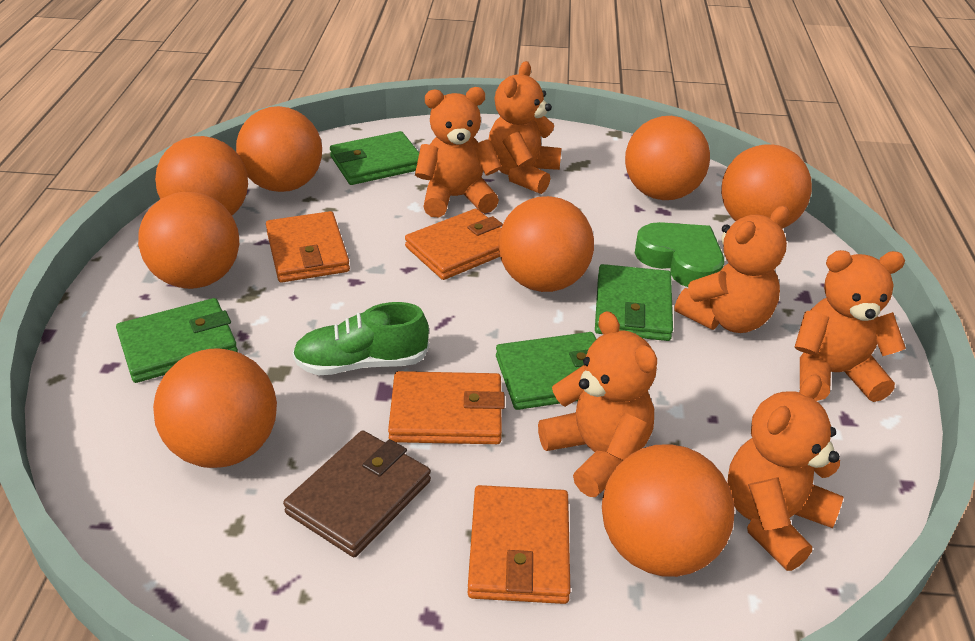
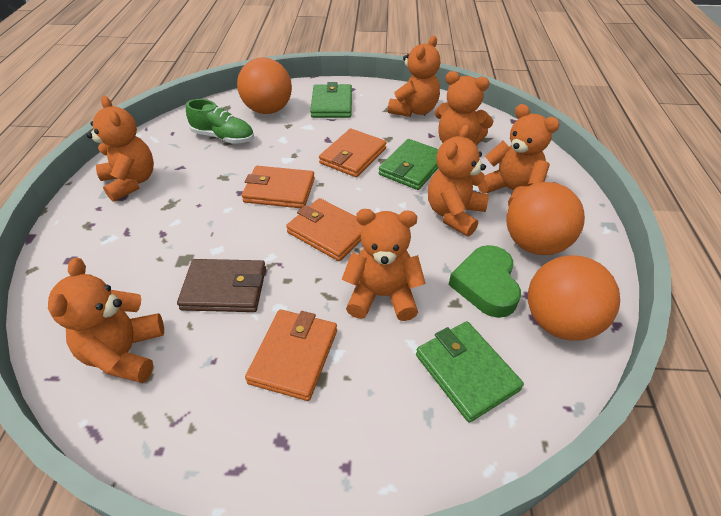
green wallet: [116,298,238,383] [330,131,419,185] [496,332,597,410] [595,264,673,341] = 4 -> [310,82,352,118] [379,139,439,190] [416,321,524,423] = 3
orange ball: [138,192,239,289] [153,348,277,468] [155,136,248,215] [236,106,322,192] [499,196,594,292] [602,444,734,577] [625,116,710,200] [721,144,812,229] = 8 -> [237,57,292,114] [506,182,585,255] [528,255,620,341] = 3
orange teddy bear: [415,87,502,217] [489,61,561,194] [538,311,657,497] [675,206,790,333] [727,374,843,571] [794,250,906,402] = 6 -> [48,258,164,383] [87,96,154,202] [342,209,426,321] [388,36,440,117] [428,125,489,237] [435,71,493,145] [477,104,559,206] = 7

